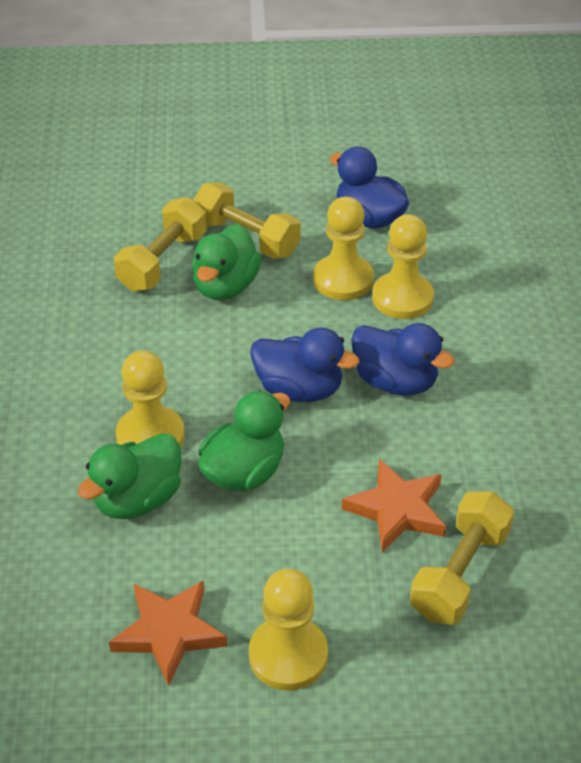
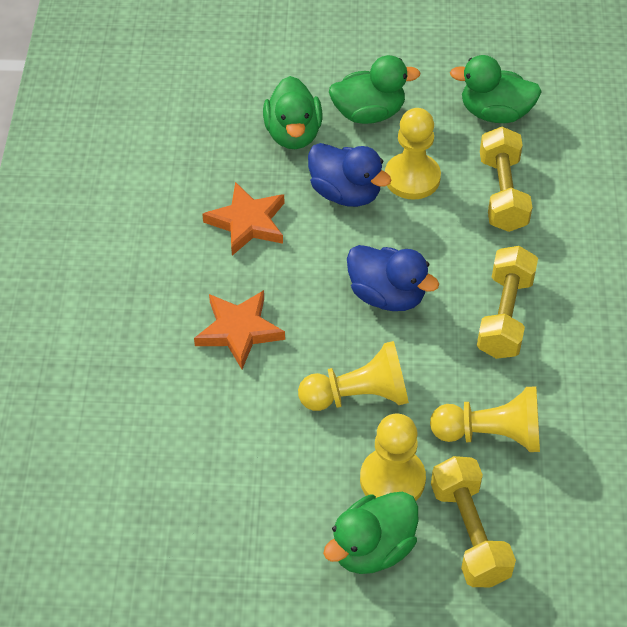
blue duck: [250,328,359,402] [330,146,409,229] [351,323,455,396] = 3 -> [308,143,391,207] [347,245,439,311] = 2
green duck: [78,433,181,519] [192,224,261,300] [198,390,290,491] = 3 -> [263,76,322,149] [323,491,418,574] [329,55,421,124] [450,55,542,123] = 4

